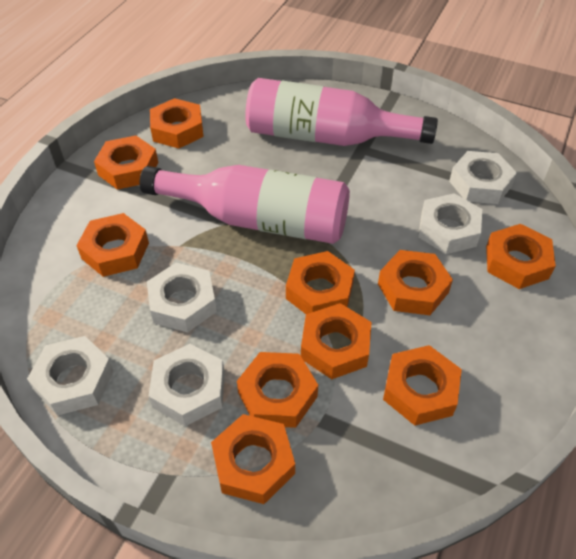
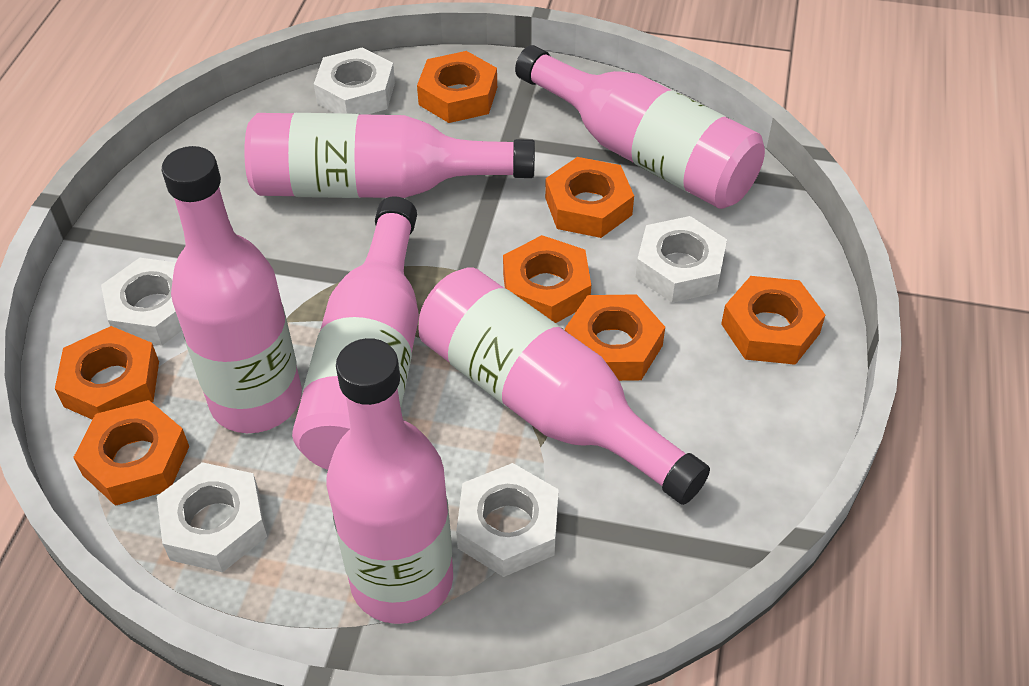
orange nut: [76,213,149,277] [94,135,158,190] [150,98,204,149] [211,414,295,504] [237,352,318,428] [286,251,355,314] [301,303,372,379] [378,250,453,315] [383,345,462,426] [486,224,556,289] = 10 -> [55,326,159,420] [73,400,189,506] [417,51,497,123] [503,235,591,323] [545,157,634,238] [565,294,665,381] [721,276,825,365] = 7
pink bottle: [139,165,350,244] [245,78,438,146] = 2 -> [162,146,302,433] [244,113,535,198] [292,196,419,470] [326,338,453,624] [419,267,710,505] [515,45,765,209] = 6

